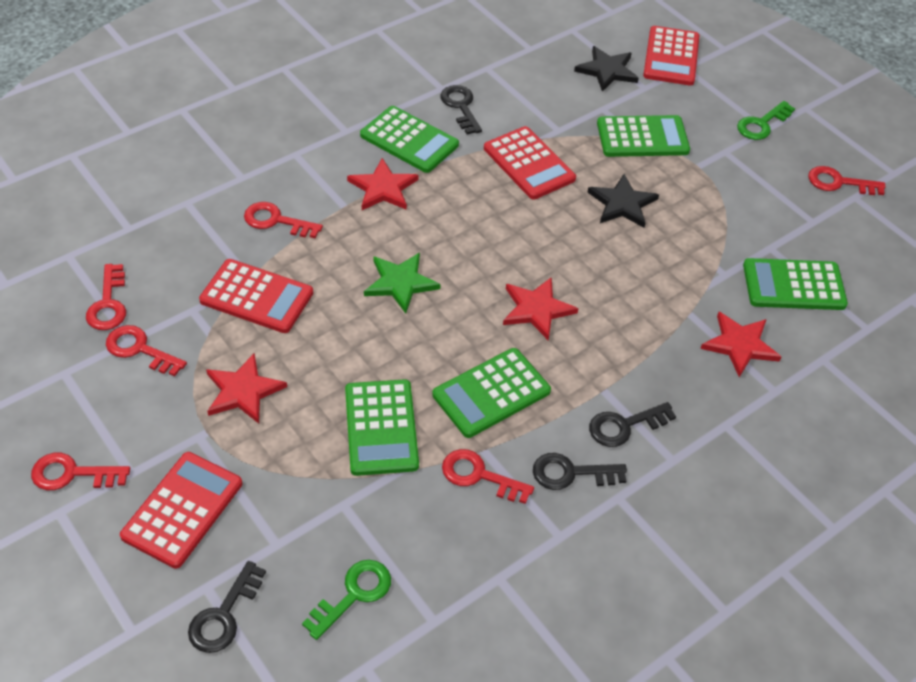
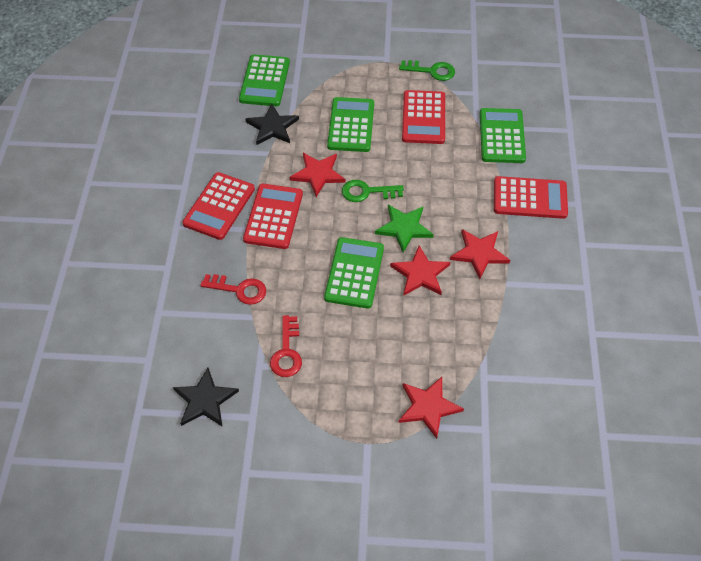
black key: [188,561,266,653] [440,85,482,134] [533,453,627,490] [589,402,676,447] = 4 -> none = 0
green calculator: [345,379,419,476] [360,106,459,173] [432,348,551,438] [597,115,690,157] [743,258,848,310] = 5 -> [239,54,290,106] [324,237,384,309] [327,97,374,152] [480,108,526,163] = 4
red key: [31,453,130,490] [86,264,126,330] [106,325,187,376] [244,202,323,238] [442,449,534,504] [808,166,886,195] = 6 -> [200,274,266,305] [270,315,302,377] = 2

